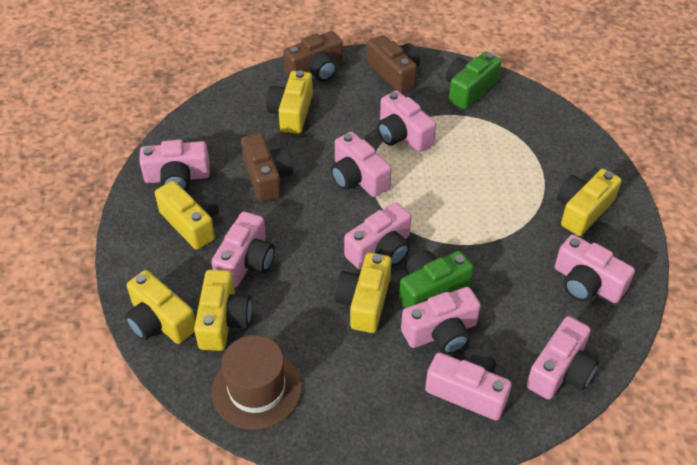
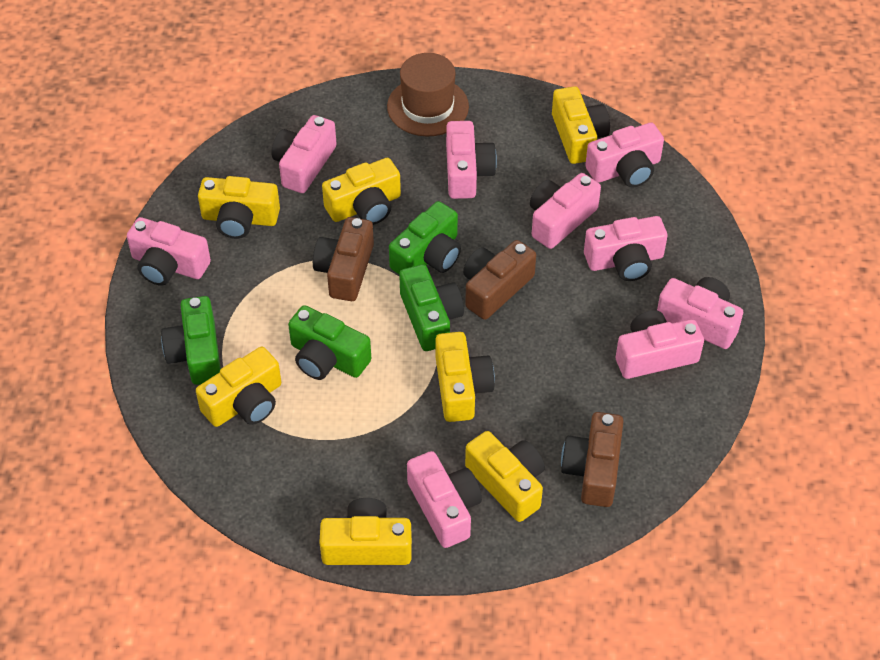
green camera: [399,250,474,308] [446,52,502,109] = 2 -> [161,296,221,385] [288,305,371,380] [389,201,461,274] [399,264,464,351] = 4
yellow camera: [125,270,195,344] [155,181,219,250] [194,270,252,351] [266,70,313,134] [335,253,392,333] [557,169,621,236] = 6 -> [196,347,281,427] [198,176,280,239] [319,498,412,565] [322,158,401,225] [436,332,495,422] [465,431,545,522] [552,86,610,164] = 7

